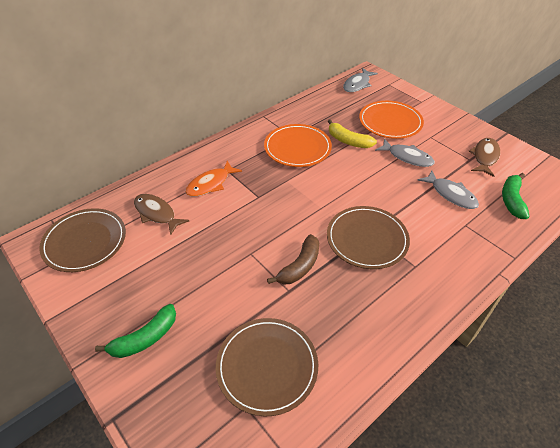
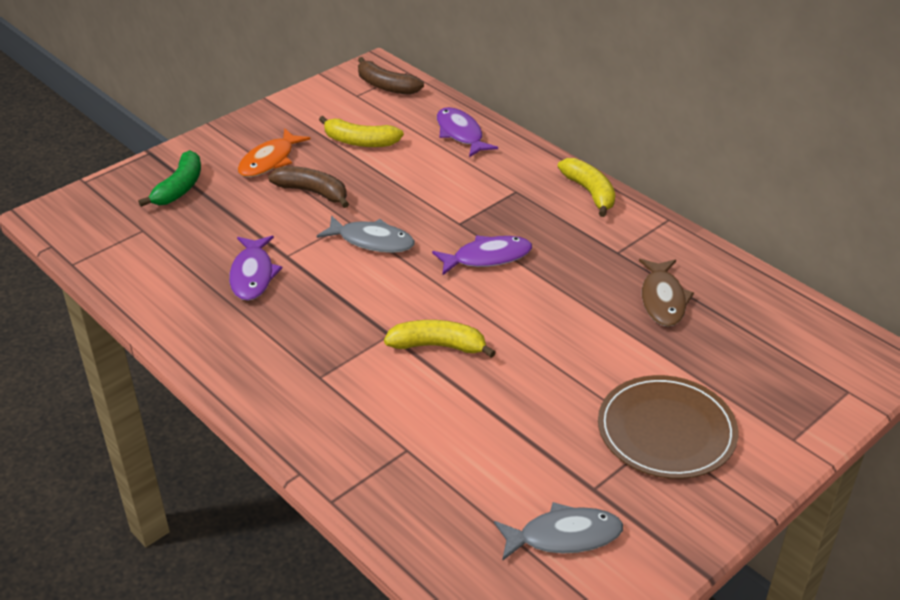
brown banana: [267,234,319,285] = 1 -> [268,166,349,208] [358,57,424,95] = 2
brown fish: [134,194,189,235] [468,138,500,177] = 2 -> [639,259,694,327] = 1
brown plate: [39,208,126,272] [216,318,318,416] [327,206,410,269] = 3 -> [598,375,738,479] = 1
green banana: [95,304,176,358] [502,173,529,219] = 2 -> [138,150,201,207] = 1
grey fish: [343,68,378,92] [375,138,435,167] [417,170,479,209] = 3 -> [317,215,415,253] [494,502,623,561] = 2
orange plate: [264,124,332,167] [359,101,424,139] = 2 -> none = 0
purple fish: none = 0 -> [229,236,282,301] [432,236,532,275] [437,107,498,157] = 3
yellow banana: [328,119,377,148] = 1 -> [319,116,404,147] [384,320,496,358] [558,158,615,217] = 3

